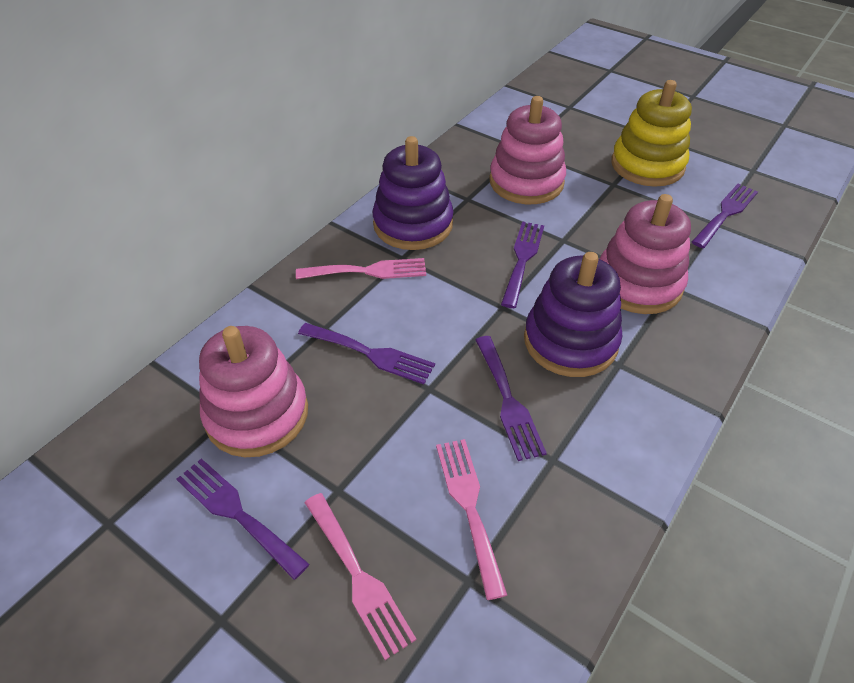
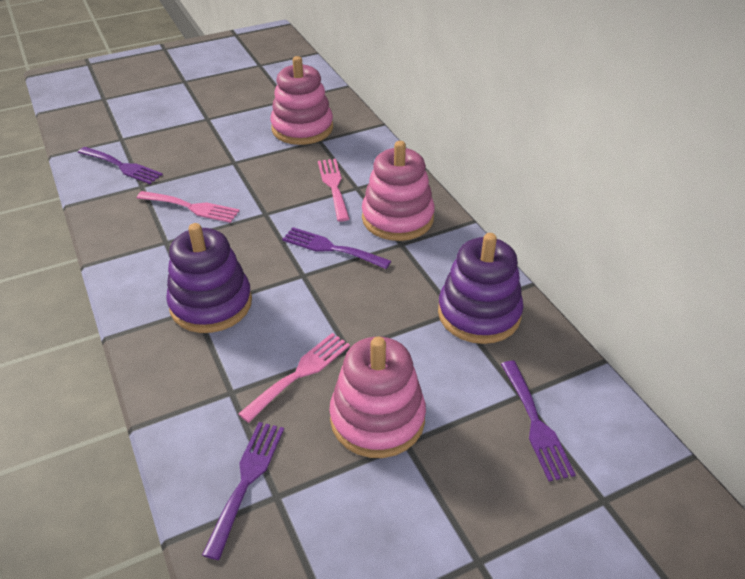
purple fork: [177,458,309,580] [298,323,435,384] [475,336,547,461] [501,221,544,308] [692,184,758,248] = 5 -> [78,147,163,184] [202,422,284,560] [282,227,391,269] [501,361,576,481] = 4
yellow stacking toy: [611,80,692,187] = 1 -> none = 0

